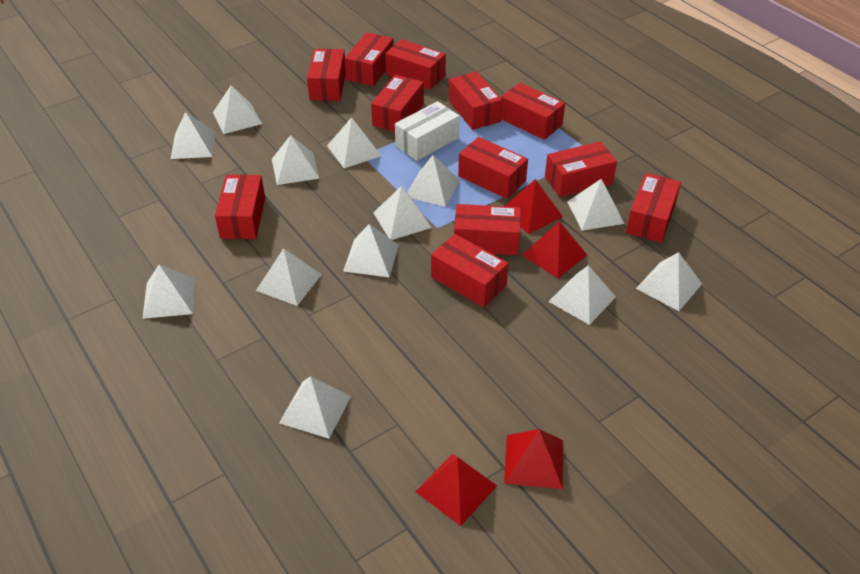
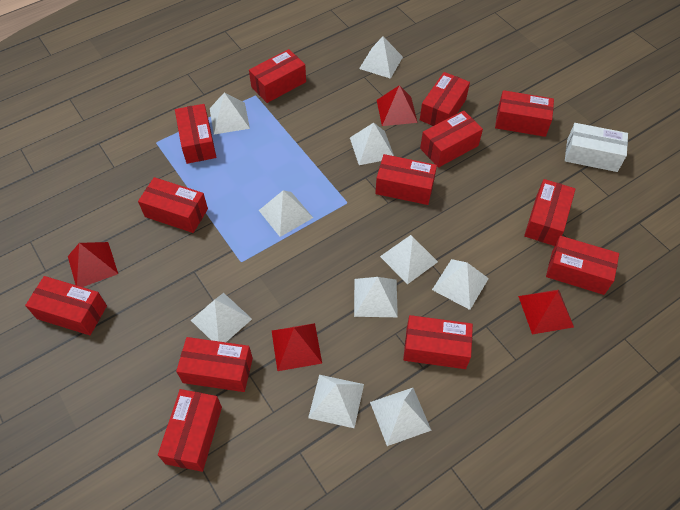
red box: [215,175,265,239] [307,49,346,101] [345,32,394,86] [371,75,424,132] [385,39,446,90] [431,234,509,307] [449,71,502,130] [454,204,521,255] [458,137,528,199] [501,83,565,140] [545,141,617,197] [626,173,681,243] = 12 -> [25,276,107,335] [138,177,208,233] [158,389,222,472] [175,104,216,164] [176,337,253,392] [249,49,306,103] [375,154,437,205] [403,315,473,369] [420,72,470,126] [420,111,483,168] [495,90,554,137] [524,179,576,246] [546,236,619,295] = 13
white pyramid: [142,264,195,319] [171,112,216,159] [213,85,262,134] [256,248,322,306] [272,135,319,185] [279,376,351,439] [327,117,381,168] [343,224,399,277] [373,186,432,240] [407,155,460,207] [548,265,616,325] [567,179,624,231] [636,252,702,311] = 13 -> [191,293,252,342] [210,92,250,134] [259,190,313,237] [308,375,364,428] [350,123,394,165] [354,277,398,317] [359,36,403,79] [370,388,432,446] [380,235,438,284] [432,259,489,310] = 10

